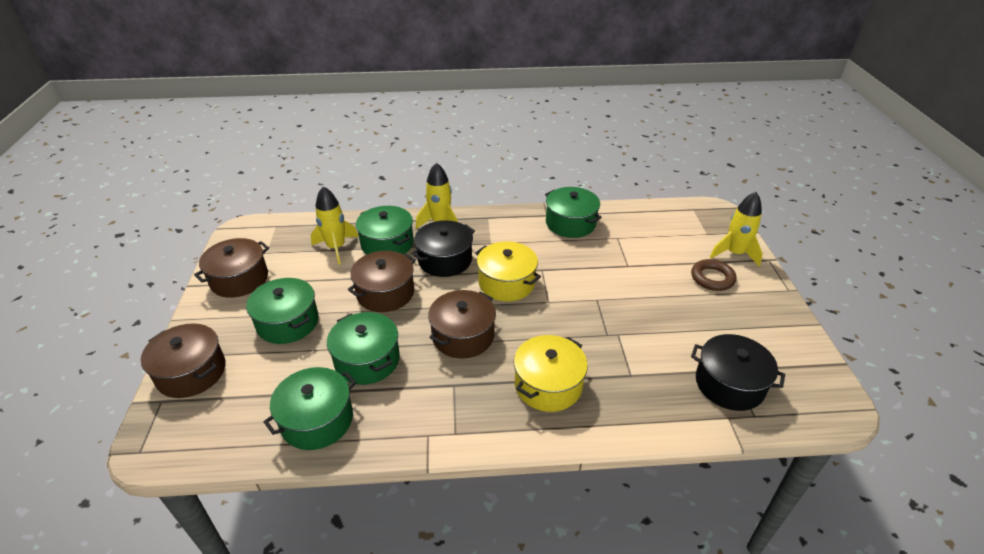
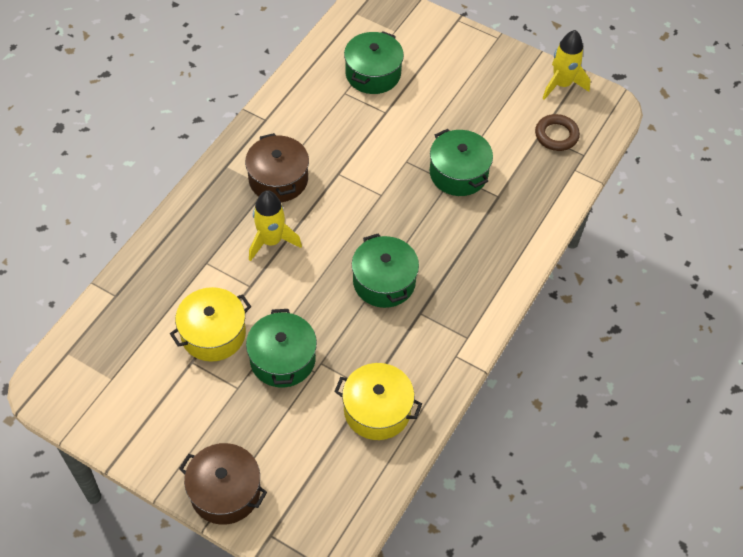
black pot: [411,220,475,277] [691,334,785,411] = 2 -> none = 0
brown pot: [141,323,226,398] [194,238,269,298] [348,251,416,312] [428,290,496,359] = 4 -> [179,443,267,525] [245,133,309,202] = 2
green pot: [246,278,319,344] [263,367,356,450] [327,312,400,385] [356,206,414,255] [545,187,602,238] = 5 -> [246,309,317,388] [344,31,404,94] [352,233,419,308] [430,129,493,196] = 4
yellow rocket: [311,186,358,265] [416,162,458,229] [710,192,763,267] = 3 -> [249,190,302,261] [542,30,590,100] = 2

